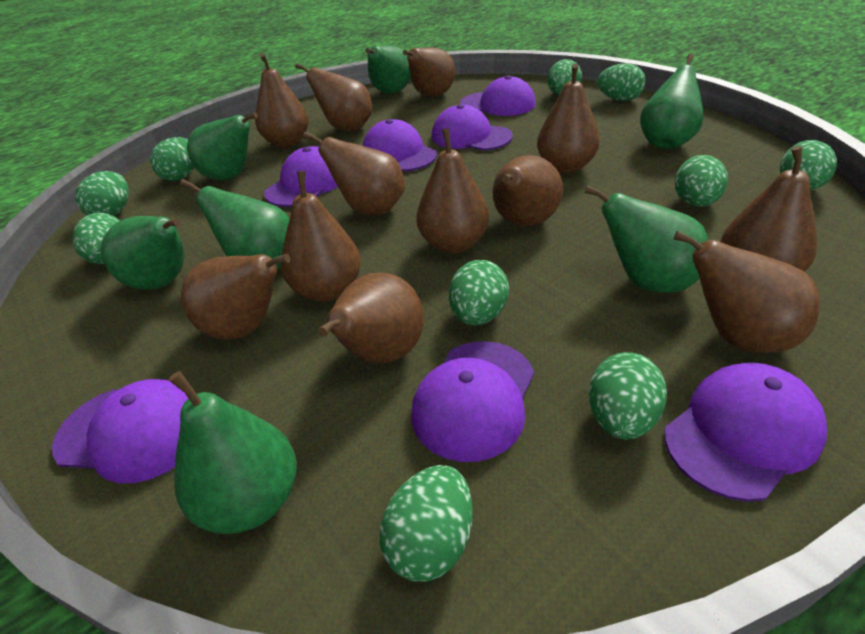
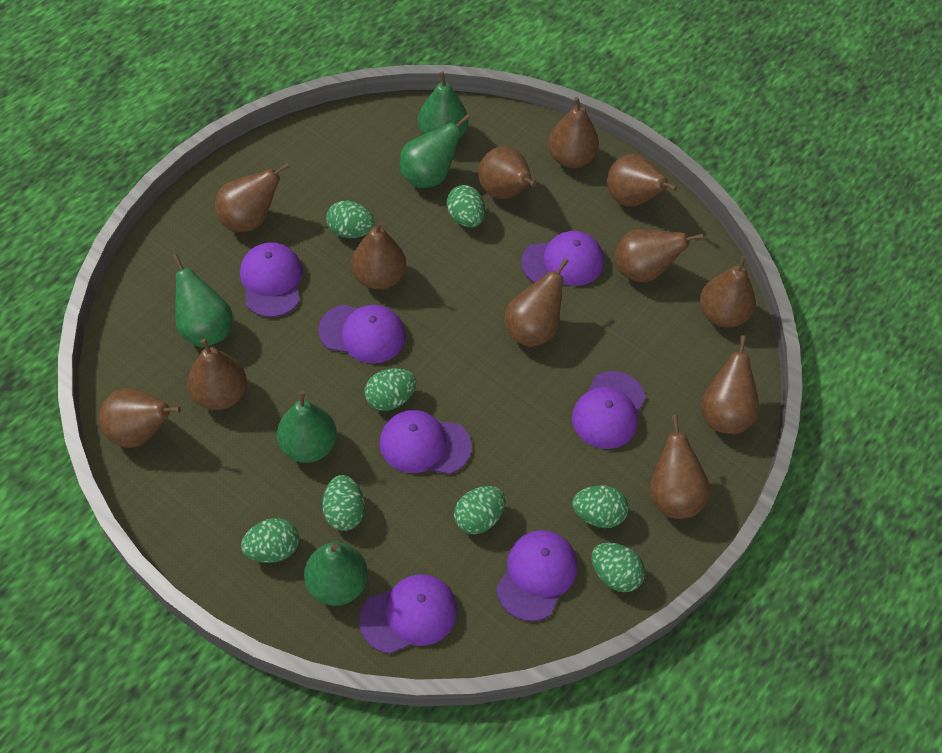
green egg: [72,213,120,264] [75,171,129,216] [150,137,194,181] [380,465,473,582] [449,260,509,325] [547,59,582,95] [589,352,667,440] [597,63,646,101] [675,155,728,207] [780,140,837,191] = 10 -> [241,518,299,563] [322,475,365,531] [326,201,375,238] [365,368,416,411] [447,185,485,227] [454,486,505,534] [572,485,629,528] [591,543,645,592] = 8
green pear: [101,216,184,290] [169,371,297,534] [180,179,290,270] [187,112,258,180] [365,45,411,93] [585,185,708,293] [640,54,704,149] = 7 -> [172,254,232,347] [277,391,337,463] [304,542,368,606] [400,114,470,188] [418,72,468,138] = 5

